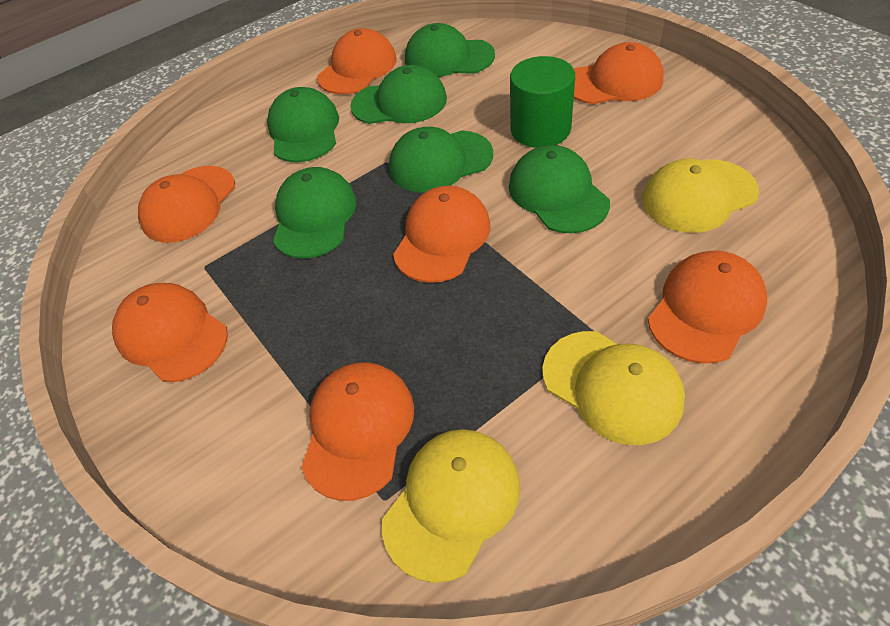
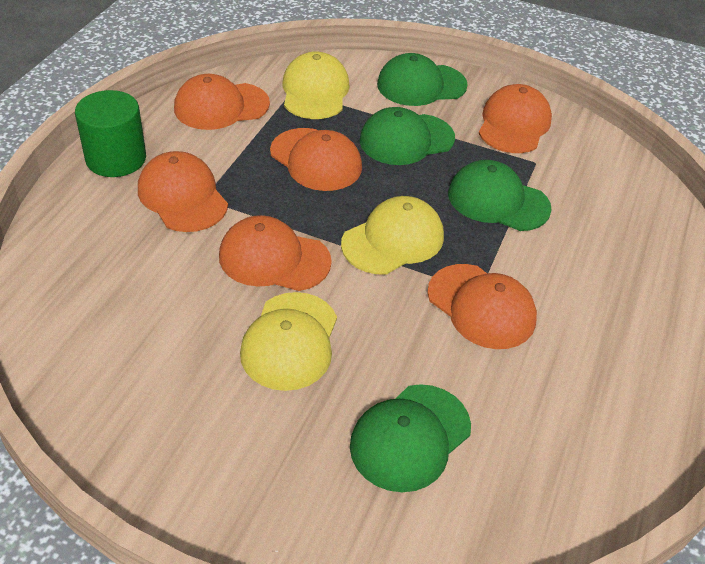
green cap: [267,87,339,162] [273,167,356,259] [350,65,447,124] [389,127,493,193] [405,23,495,77] [509,145,610,233] = 6 -> [350,384,471,492] [360,107,455,165] [377,53,468,106] [448,160,552,231] = 4
orange cap: [112,283,228,382] [138,166,235,243] [301,362,414,501] [317,28,397,94] [393,186,490,283] [574,42,663,104] [648,251,767,364] = 7 -> [138,151,228,232] [174,74,270,130] [219,215,332,291] [270,128,362,191] [427,264,537,349] [479,84,552,153] = 6

